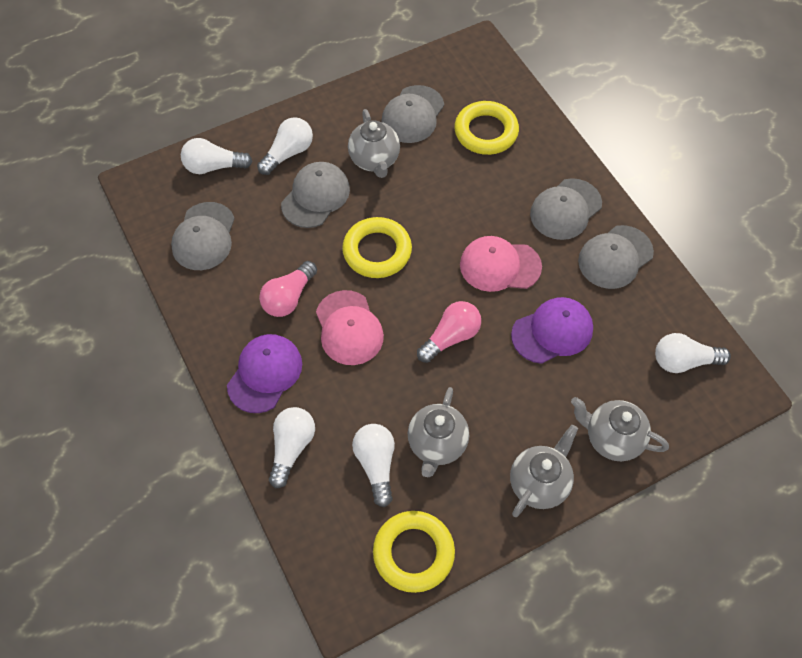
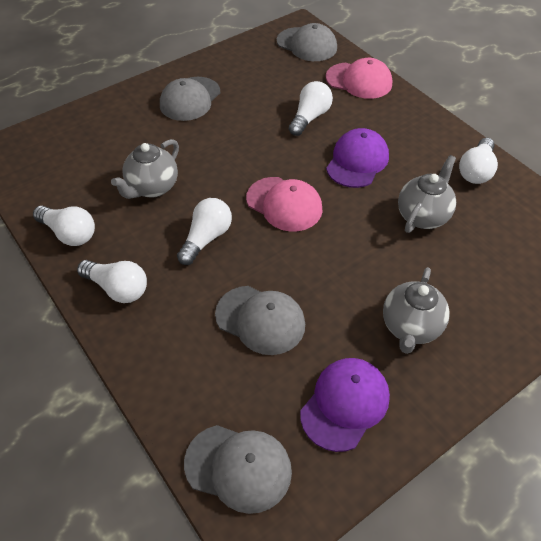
grey cap: [171,202,235,270] [281,162,350,228] [382,85,444,143] [530,178,602,240] [578,225,654,289] = 5 -> [160,77,220,121] [184,425,292,514] [215,286,305,355] [277,23,337,61] = 4
grey teapot: [348,109,400,178] [408,387,469,477] [510,425,578,517] [571,397,669,461] = 4 -> [111,139,179,199] [383,267,450,354] [398,155,456,233] = 3
pink light bulb: [259,261,317,317] [417,301,481,363] = 2 -> none = 0
yellow ring: [342,217,412,278] [373,511,455,593] [454,101,519,155] = 3 -> none = 0

